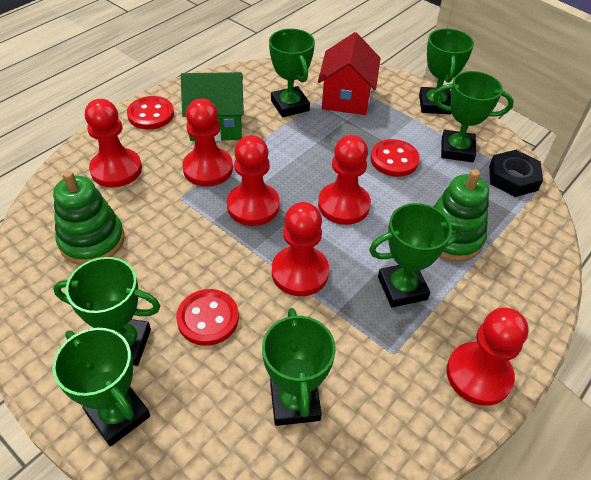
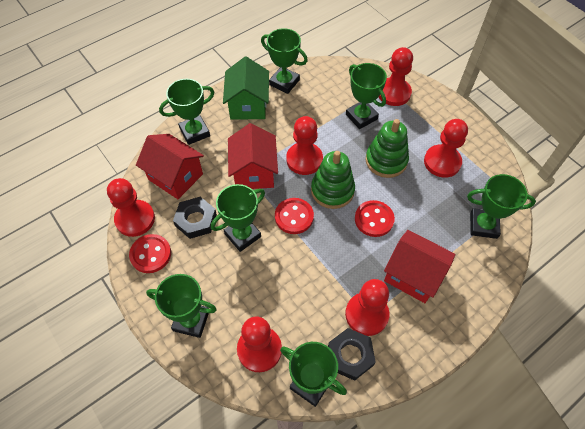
black nut: [489,150,543,197] = 1 -> [173,197,217,239] [328,328,376,381] = 2
red house: [318,32,381,115] = 1 -> [136,134,204,199] [228,123,278,189] [384,230,456,303] = 3

